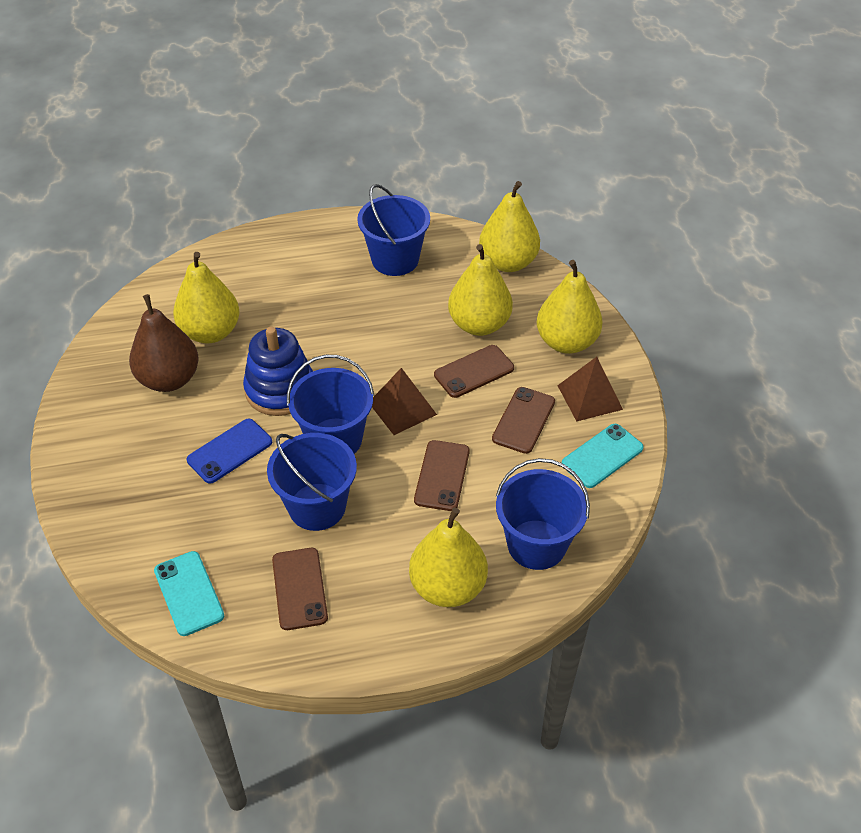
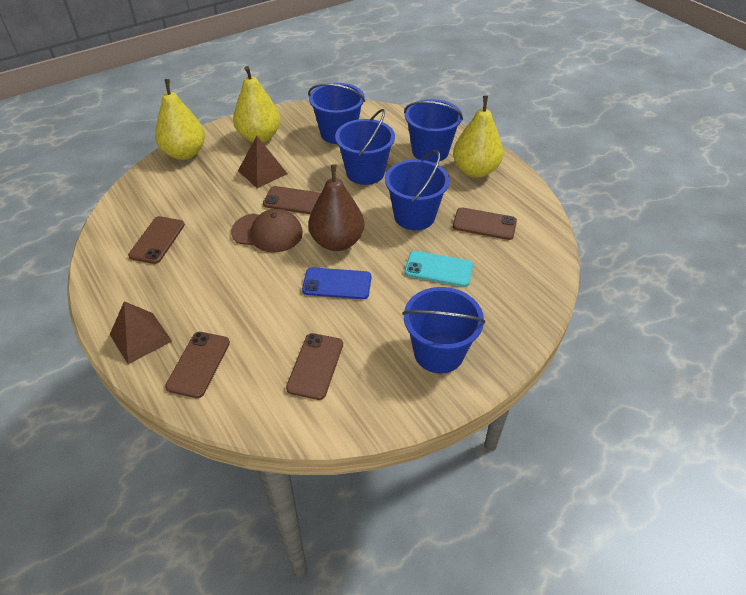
blue bucket: [267,433,357,531] [287,355,375,454] [357,184,430,276] [496,458,590,570] = 4 -> [308,83,365,144] [335,109,395,185] [385,150,450,230] [402,287,485,374] [404,99,463,162] = 5
blue stacking toy: [243,327,313,416] = 1 -> none = 0
brown cap: none = 0 -> [231,209,303,252] = 1
brown phone: [272,548,328,630] [414,440,470,511] [434,345,514,398] [492,387,555,454] = 4 -> [128,216,185,264] [165,332,230,398] [263,186,321,214] [286,333,343,400] [453,207,517,240] = 5
turquoise phone: [154,551,224,636] [562,424,644,488] = 2 -> [405,251,473,287] = 1
yellow pear: [173,252,240,344] [409,508,488,607] [448,244,513,336] [479,181,540,272] [537,260,603,354] = 5 -> [155,79,205,160] [233,66,280,143] [453,96,503,178] = 3

